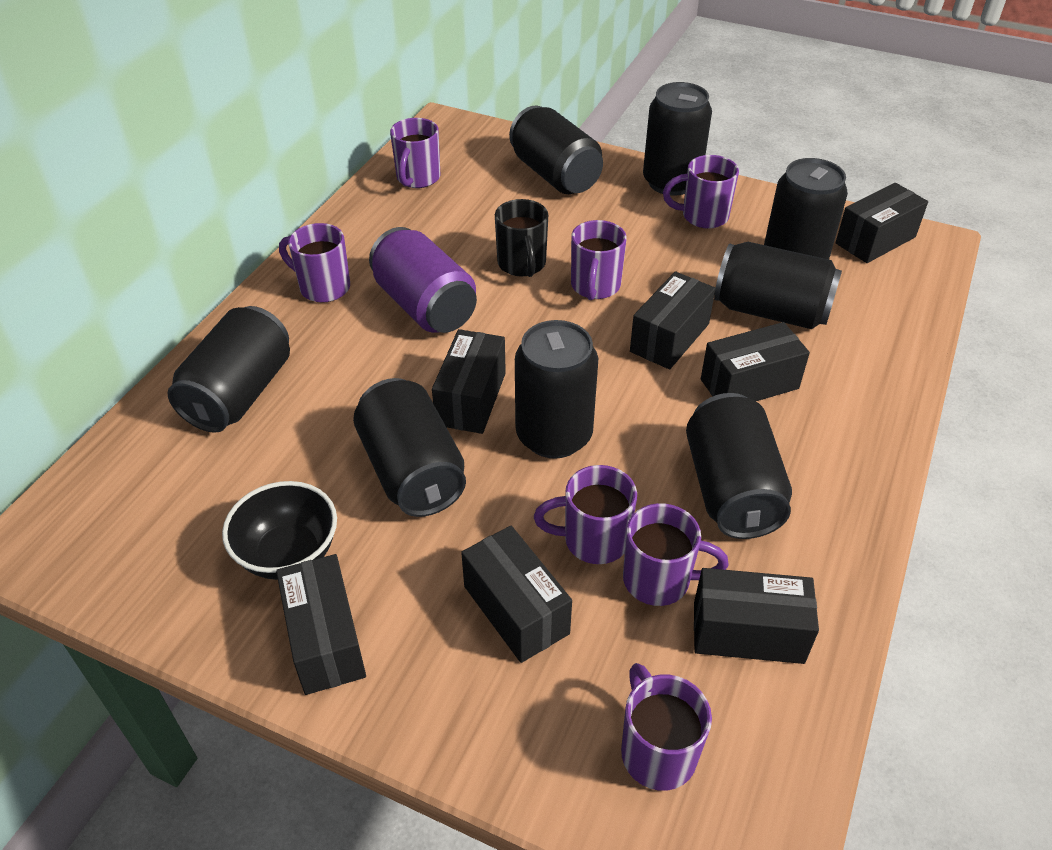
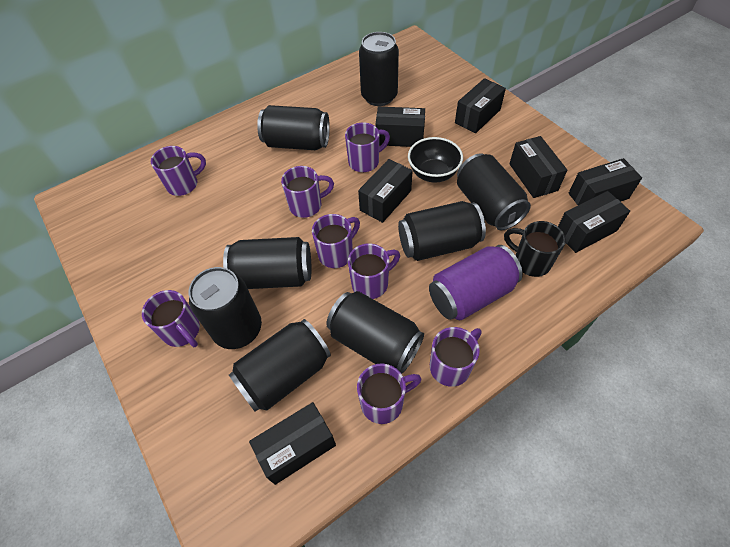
purple mug: [279,223,350,303] [390,118,440,188] [534,465,637,564] [571,220,627,300] [621,663,712,791] [623,503,728,606] [663,155,739,229] = 7 -> [142,290,200,347] [151,146,206,196] [281,166,334,218] [312,214,360,268] [345,122,390,172] [348,243,400,299] [357,364,421,424] [430,327,481,387] = 8

